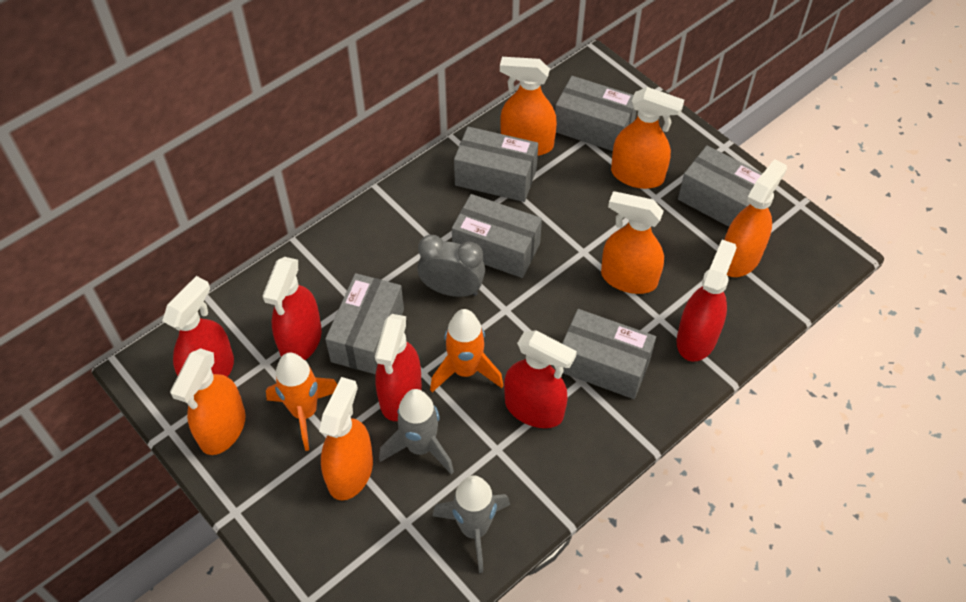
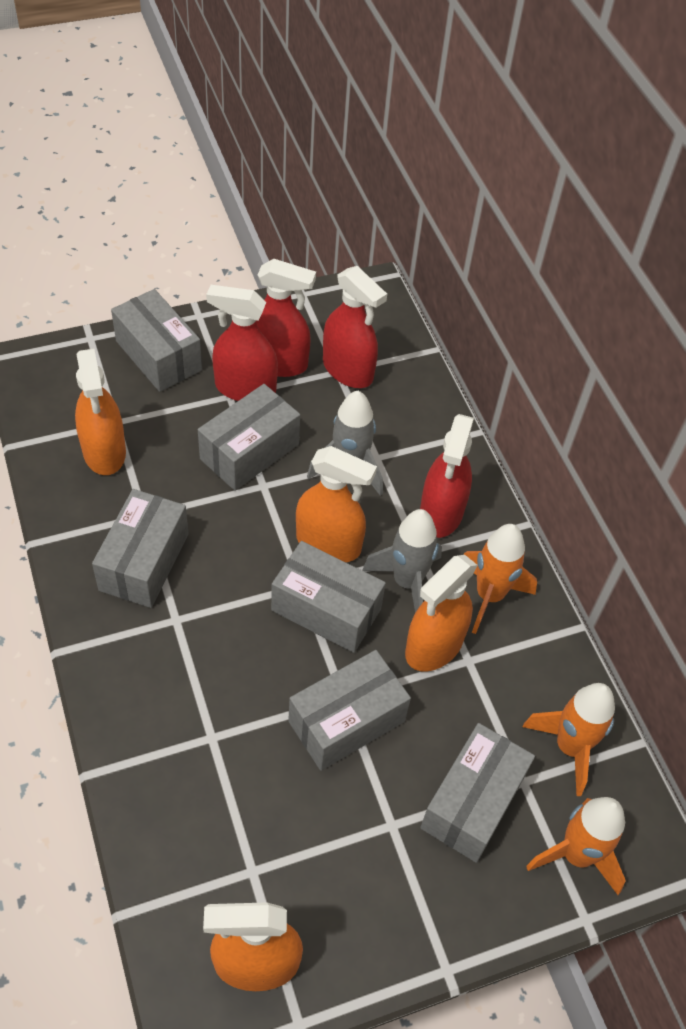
grey clock: [417,235,485,297] = 1 -> none = 0
orange rocket: [266,353,337,451] [430,309,504,392] = 2 -> [463,524,537,634] [522,683,615,796] [526,797,626,895] = 3
orange spray bottle: [170,348,246,455] [319,377,373,501] [500,57,557,156] [601,191,664,294] [611,87,684,189] [724,159,787,277] = 6 -> [75,349,126,475] [203,902,303,991] [296,446,377,562] [405,555,478,672] = 4
red spray bottle: [162,276,234,377] [262,257,322,360] [375,314,422,421] [504,330,577,428] [677,240,736,362] = 5 -> [206,285,278,401] [256,259,316,377] [323,266,387,388] [420,414,474,538] = 4

